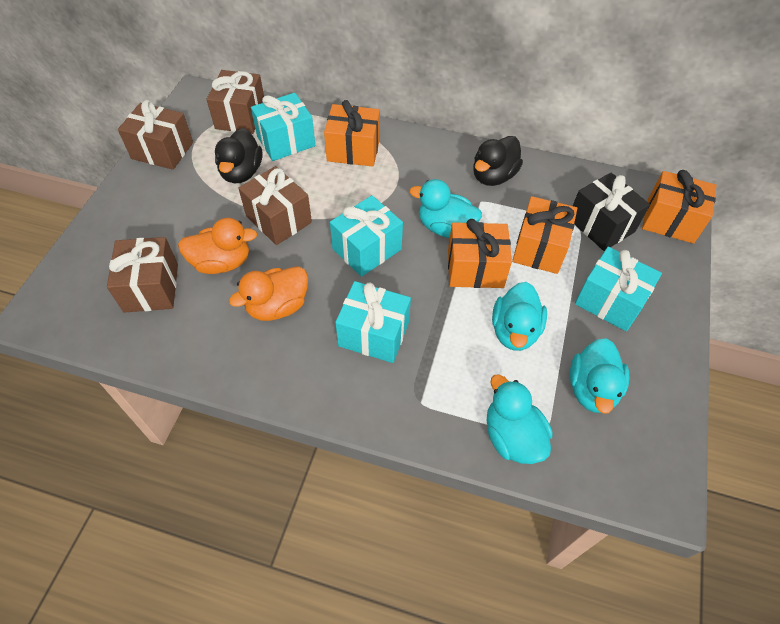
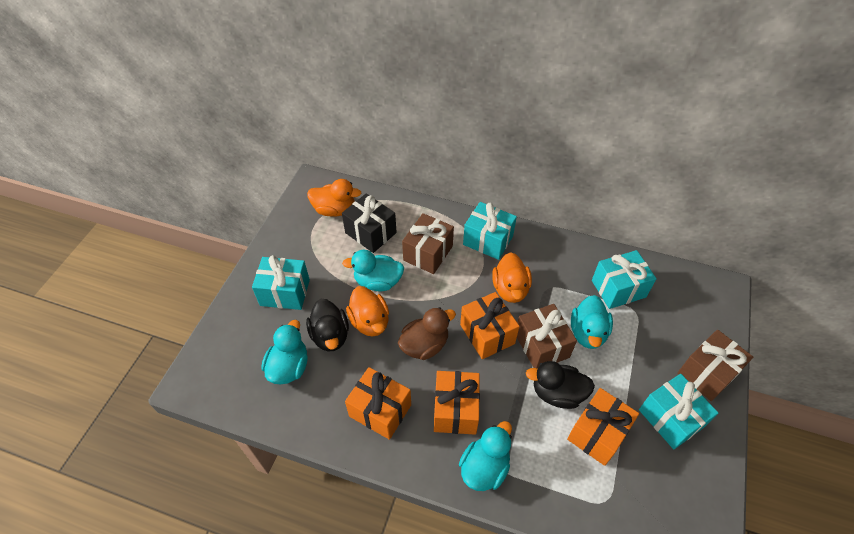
brown duck: none = 0 -> [398,307,456,360] = 1
brown gift: [107,237,178,313] [118,100,193,170] [207,70,264,134] [238,166,312,245] = 4 -> [402,213,454,274] [517,304,577,369] [677,329,753,401] = 3
orange duck: [178,218,257,274] [229,266,308,321] = 2 -> [307,179,362,217] [346,286,389,337] [492,252,532,303] = 3

